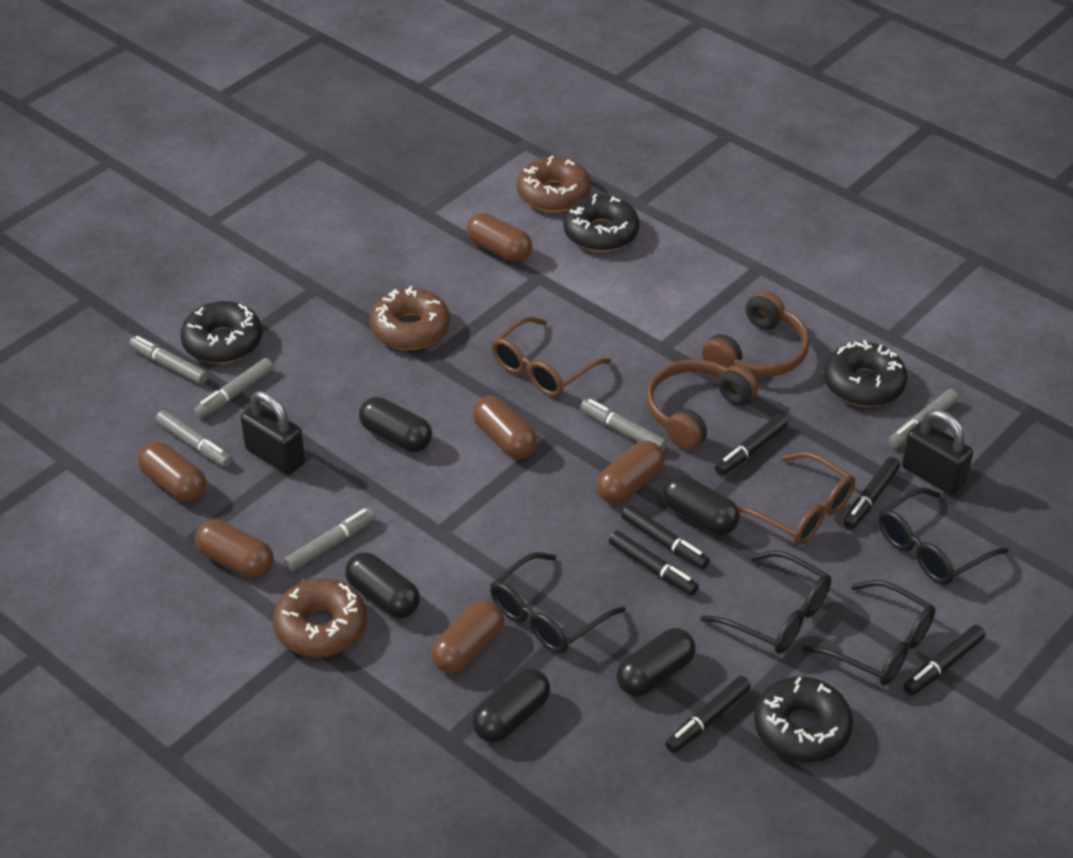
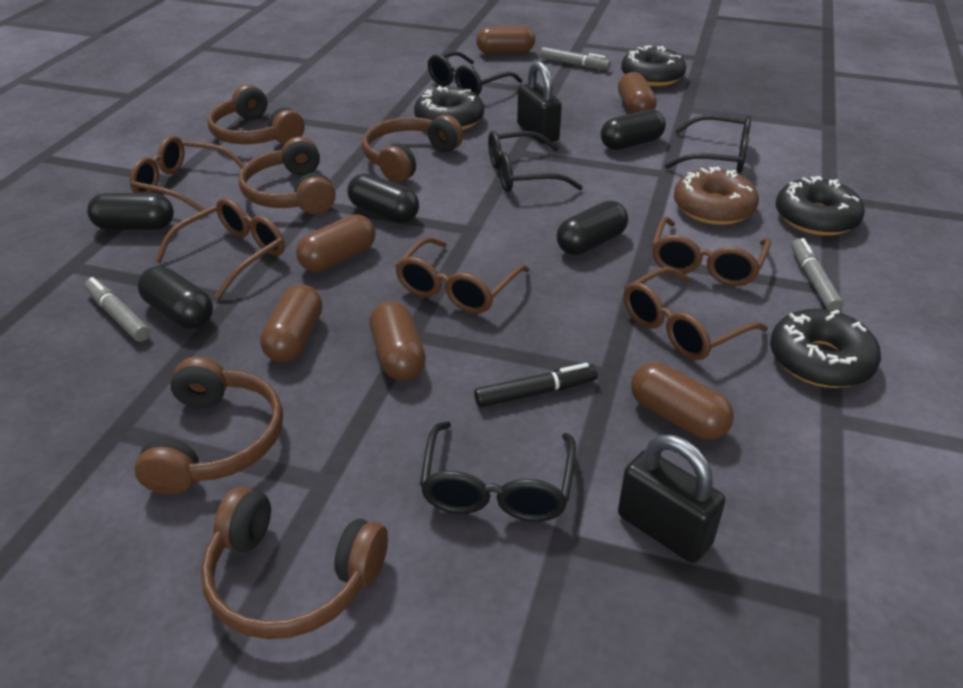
black marker: [609,531,699,595] [621,505,710,569] [665,676,751,753] [715,414,788,476] [843,457,900,530] [903,625,985,695] = 6 -> [474,363,598,407] = 1
brown donut: [273,578,367,657] [370,286,450,350] [517,156,591,212] = 3 -> [674,167,759,225] = 1
brown glasses: [491,316,611,397] [737,452,855,545] = 2 -> [130,136,245,212] [154,198,285,299] [395,237,530,314] [624,267,768,360] [652,217,771,286] = 5
brown headphones: [646,359,758,450] [702,291,810,377] = 2 -> [134,356,283,495] [201,487,388,639] [207,84,305,144] [239,137,336,214] [362,115,463,183] = 5
grey marker: [129,336,208,384] [155,410,232,467] [194,358,274,419] [284,508,375,571] [580,399,667,451] [888,389,959,448] = 6 -> [85,277,150,342] [540,47,611,70] [791,238,844,311] = 3

